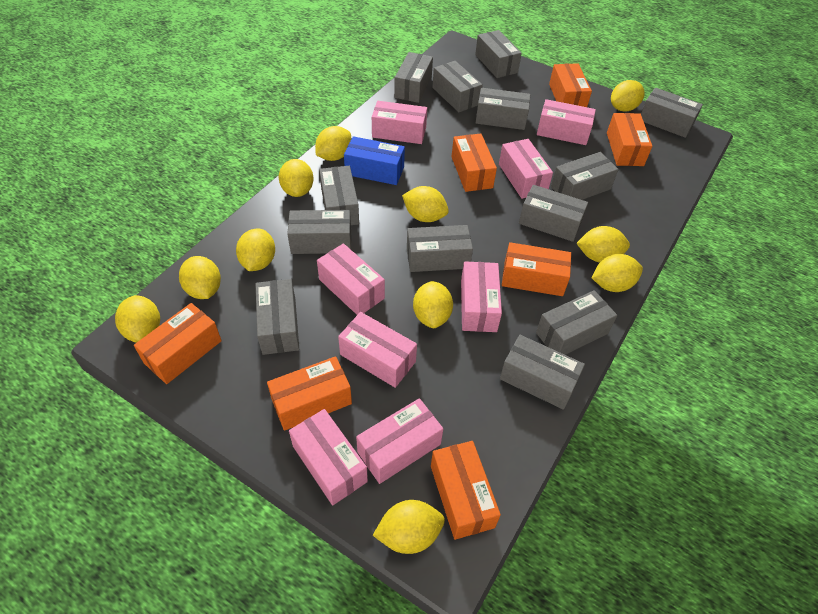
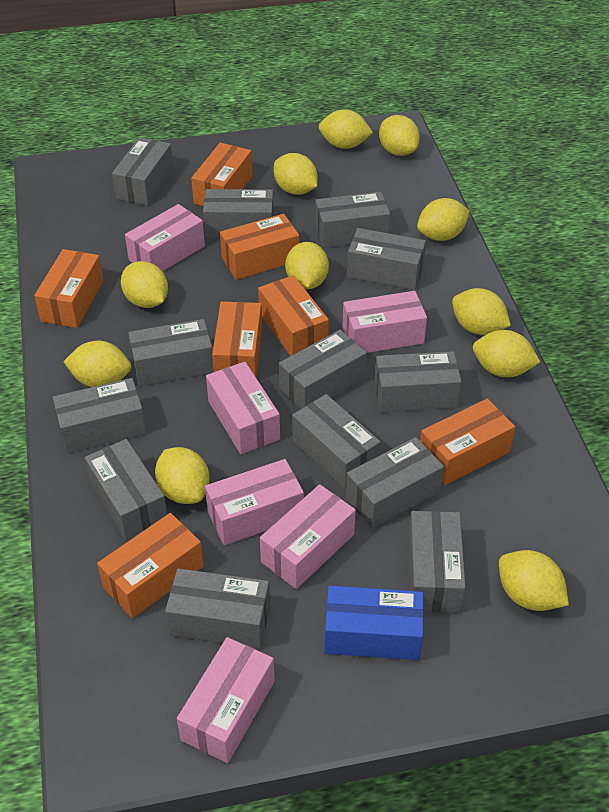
pink box: [289,409,368,505] [317,243,385,315] [338,312,417,388] [356,398,443,484] [372,101,427,144] [461,261,502,332] [499,139,553,199] [537,99,596,145] = 8 -> [125,204,205,271] [177,637,275,763] [205,459,304,545] [206,362,280,454] [260,484,356,589] [342,291,427,353] = 6

